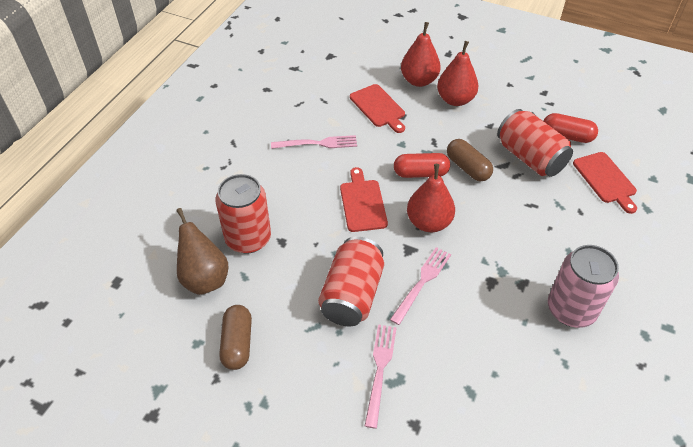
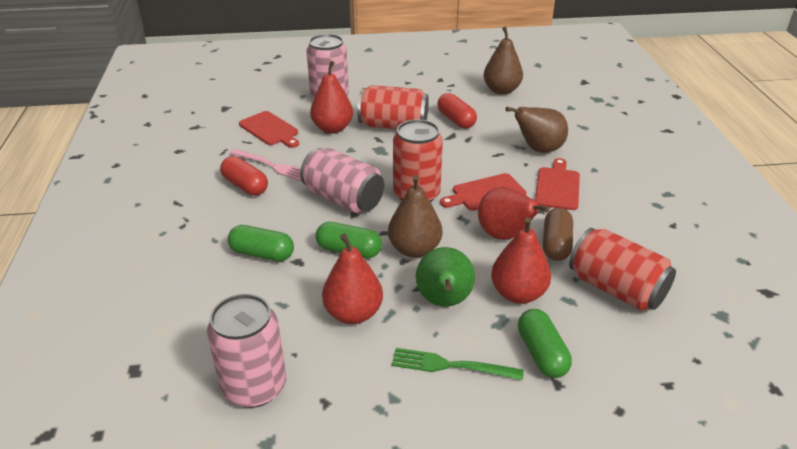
brown capsule: [219,305,252,370] [447,139,493,182] = 2 -> [543,208,573,261] = 1
brown pear: [176,208,228,295] = 1 -> [388,175,442,258] [484,27,523,95] [505,107,568,153] = 3
green capsule: none = 0 -> [228,225,294,261] [316,222,382,258] [518,309,572,378] = 3
green fork: none = 0 -> [392,348,524,380] = 1
green pear: none = 0 -> [416,247,475,307] = 1
pink can: [548,245,619,328] = 1 -> [207,294,286,408] [300,148,384,213] [306,34,349,98] = 3
pink fork: [271,135,357,149] [365,324,397,429] [390,247,451,325] = 3 -> [230,149,302,182] = 1
red pear: [401,22,441,87] [407,164,455,232] [437,41,479,106] = 3 -> [310,61,353,133] [322,233,383,324] [478,187,550,240] [491,217,551,304] = 4

